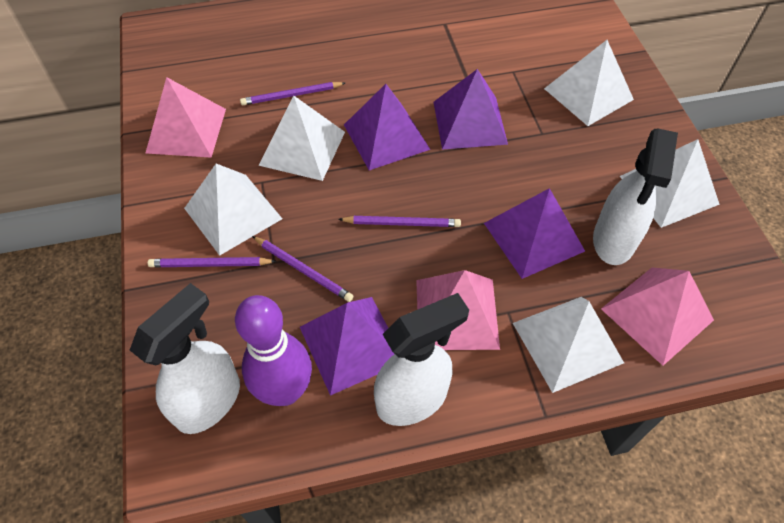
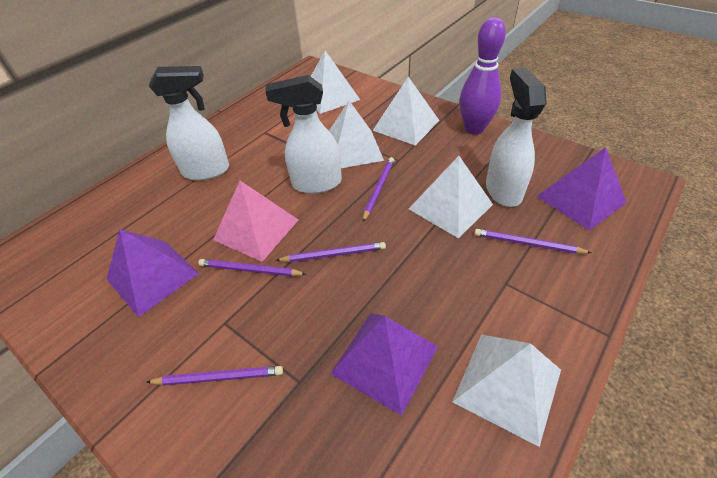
pink pyramid: [146,77,226,158] [416,270,500,350] [601,267,714,366] = 3 -> [213,181,299,262] = 1
purple pencil: [148,257,276,267] [240,82,345,105] [252,236,353,302] [338,216,461,227] = 4 -> [146,366,283,385] [198,259,306,276] [275,242,386,262] [363,157,394,222] [474,229,592,254] = 5
purple pyramid: [300,297,394,396] [344,84,431,170] [433,69,508,150] [484,188,585,279] = 4 -> [106,229,199,317] [330,313,438,415] [537,147,627,230] = 3

